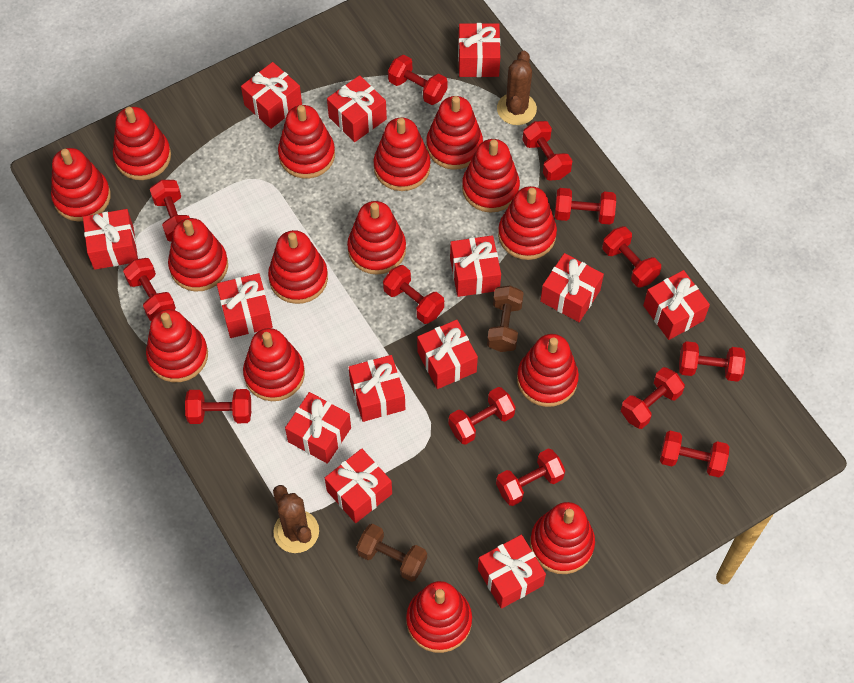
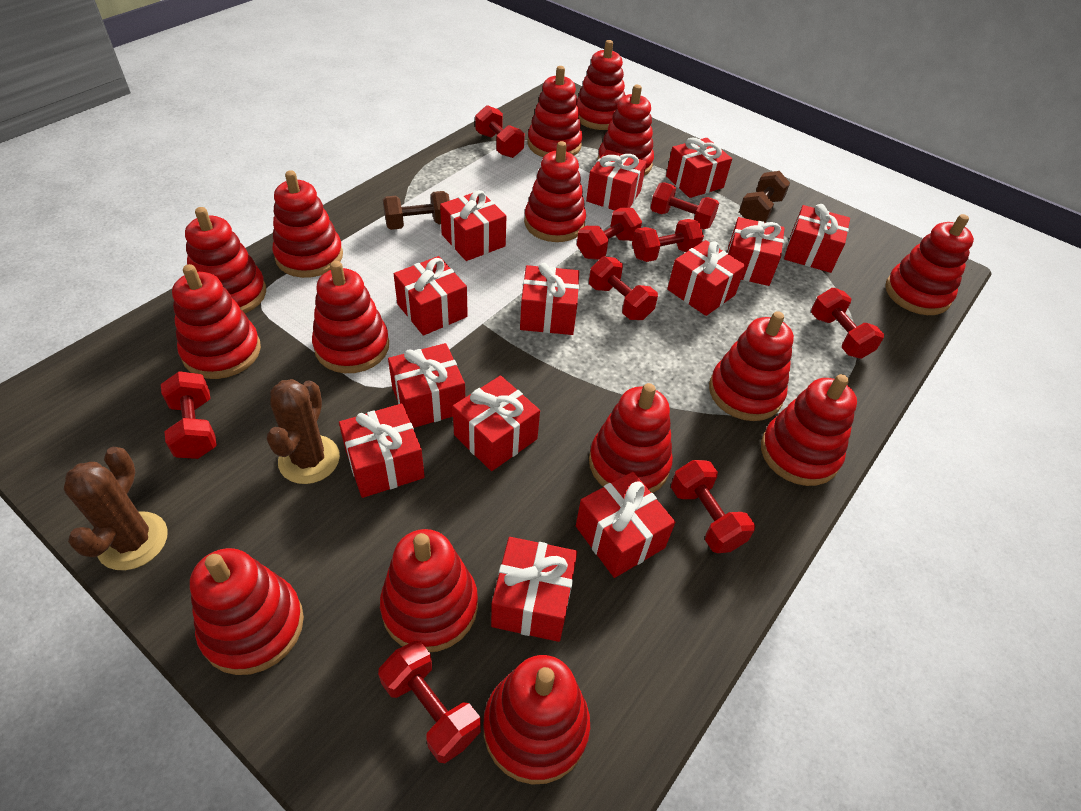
red dumbbell: [123,258,176,321] [150,180,190,241] [185,389,251,424] [383,265,444,324] [388,55,447,105] [448,387,516,445] [496,448,565,506] [522,121,572,181] [555,188,616,225] [602,226,661,288] [621,367,685,429] [660,431,729,477] [679,341,746,382] = 13 -> [161,371,217,459] [378,641,481,763] [475,105,525,158] [577,208,642,260] [589,256,658,320] [632,219,704,262] [650,182,719,229] [671,460,755,553] [811,288,884,359] = 9

